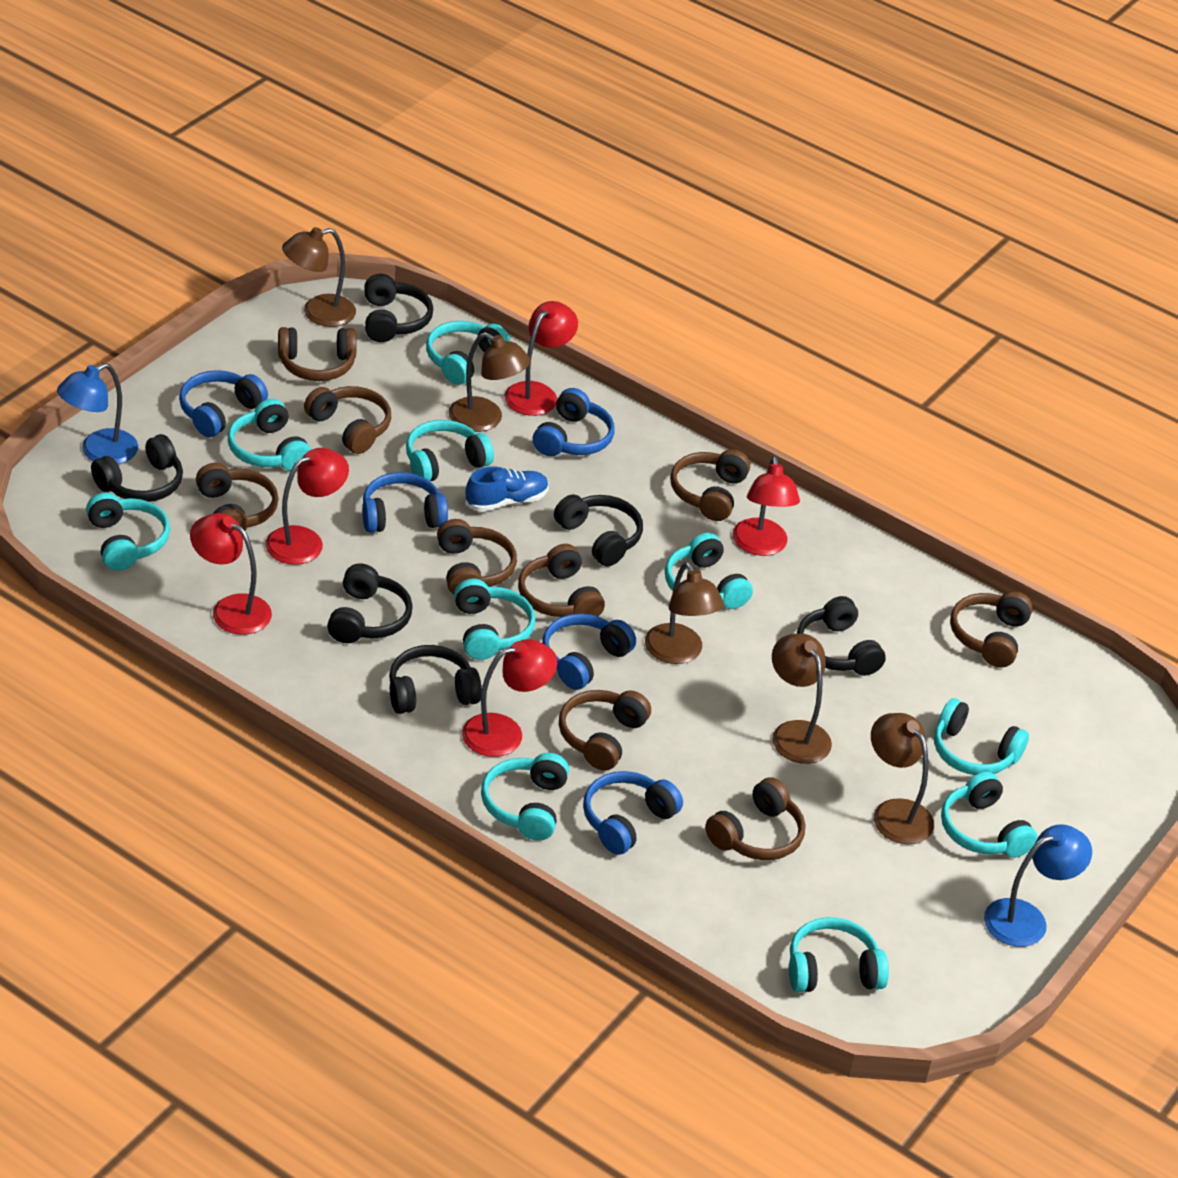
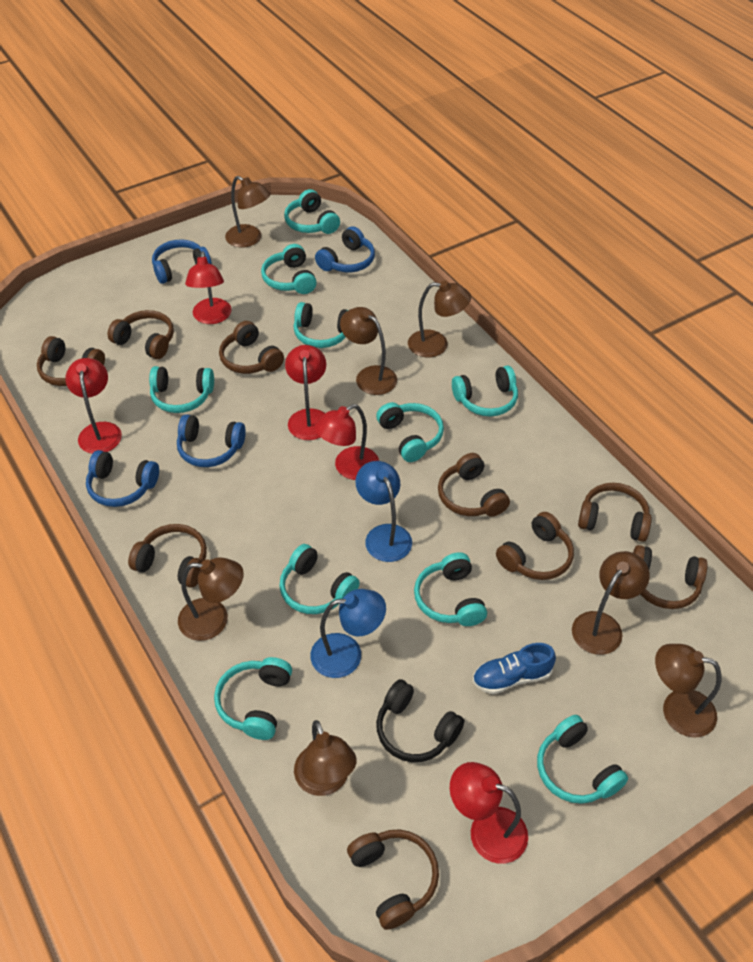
black headphones: [91,434,183,502] [327,563,413,643] [364,274,433,342] [389,645,482,714] [554,495,643,566] [797,596,886,676] = 6 -> [376,679,464,762] = 1
blue headphones: [179,370,268,437] [362,472,448,533] [533,388,615,456] [542,613,636,690] [583,771,683,855] = 5 -> [86,450,159,507] [152,239,212,284] [177,414,246,467] [315,226,375,272] = 4
brown lamp: [282,227,356,327] [448,332,531,432] [645,562,724,664] [772,633,832,764] [871,713,934,844] = 5 -> [178,557,244,641] [225,176,270,248] [294,720,357,796] [340,307,397,395] [408,281,471,357] [572,551,650,655] [655,644,721,738] = 7

